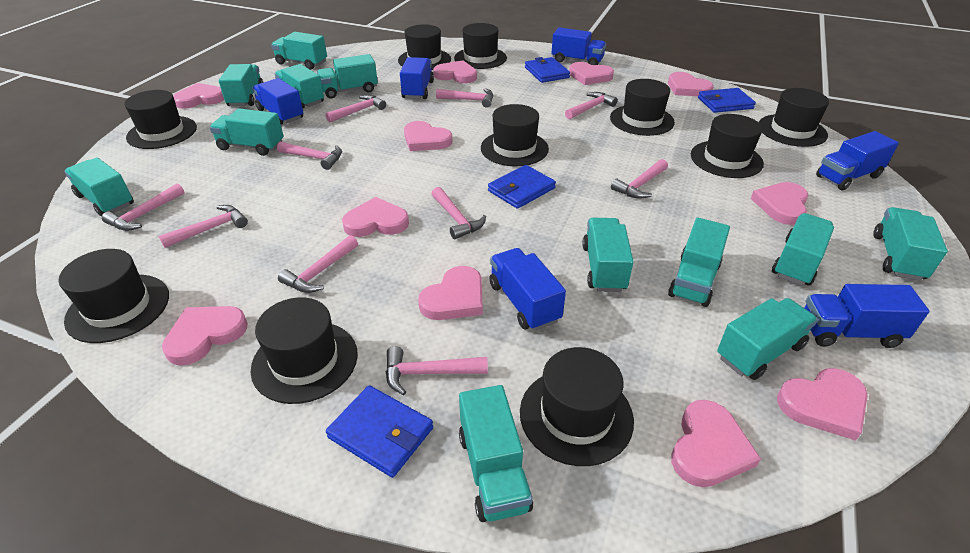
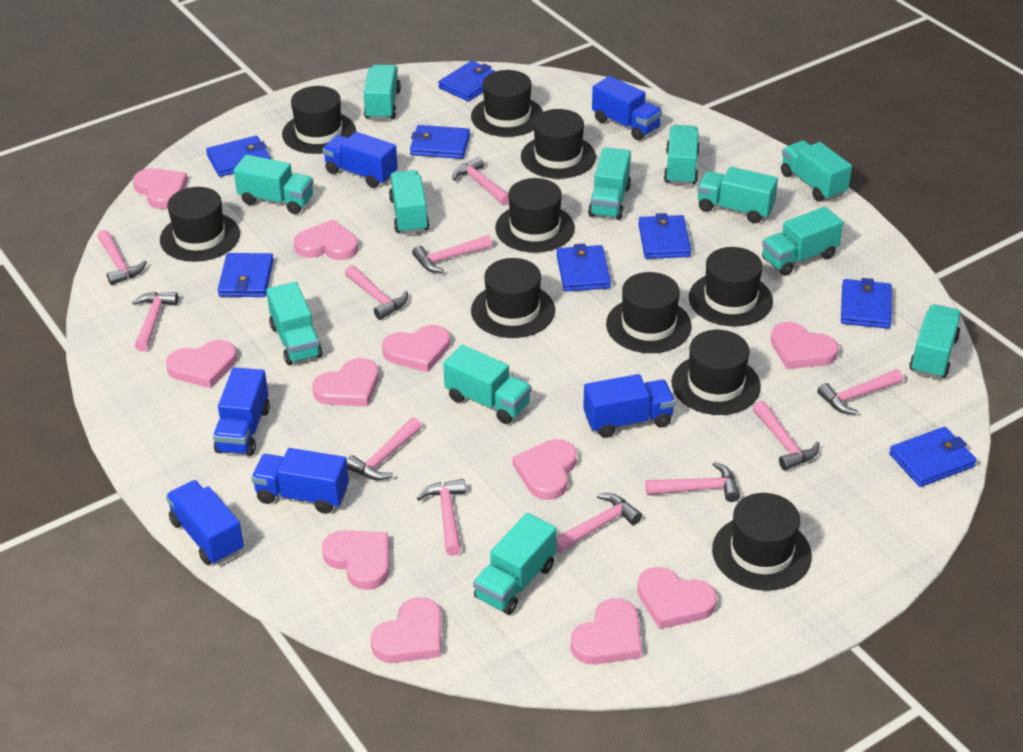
blue wallet: [326,385,433,478] [488,165,556,209] [525,57,570,83] [698,88,756,113] = 4 -> [206,136,271,177] [218,253,274,297] [410,125,470,159] [438,61,495,102] [557,244,611,292] [638,213,691,259] [841,278,892,329] [889,427,977,487] = 8
pink hammer: [102,184,184,231] [159,205,248,248] [277,142,342,170] [278,235,358,293] [326,95,386,122] [386,346,488,395] [432,187,486,239] [436,88,493,108] [565,92,618,119] [611,159,668,199] = 10 -> [97,230,147,285] [132,292,178,351] [345,265,408,320] [347,418,422,480] [412,235,492,273] [417,479,466,556] [453,157,509,205] [556,493,642,552] [645,462,740,502] [753,401,820,471] [817,369,903,415] = 11

